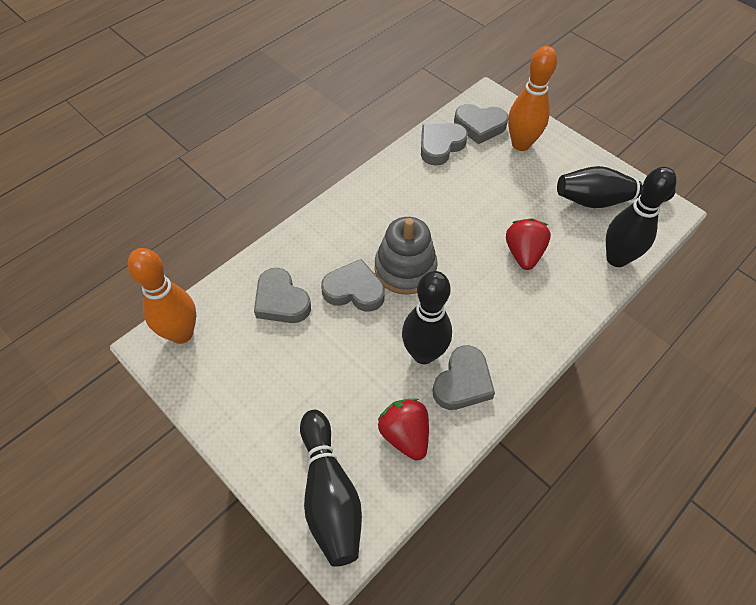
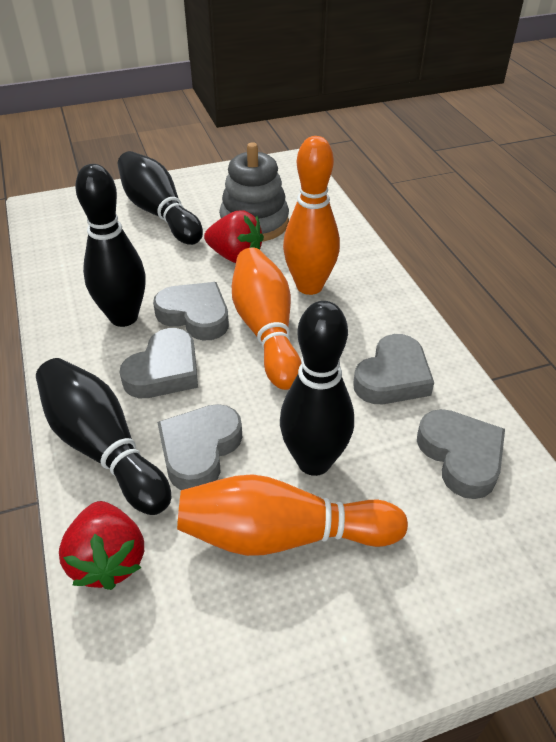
orange bowling pin: [128,248,196,344] [508,46,557,151] = 2 -> [177,474,408,556] [232,248,301,390] [283,136,340,295] = 3

